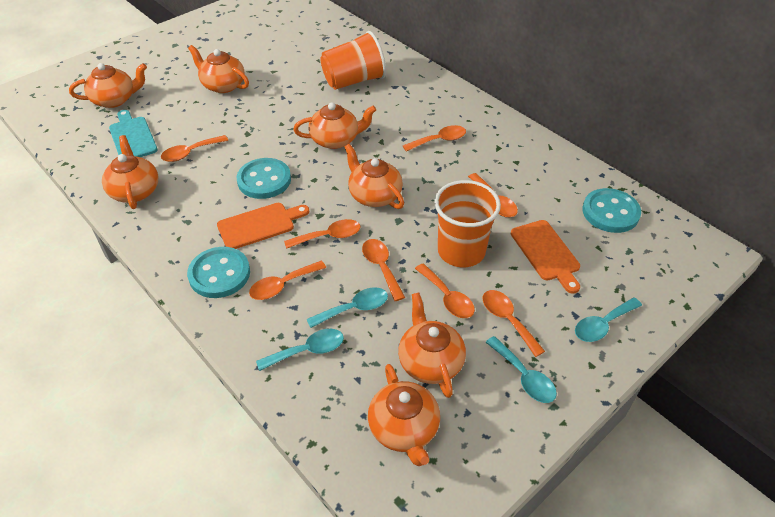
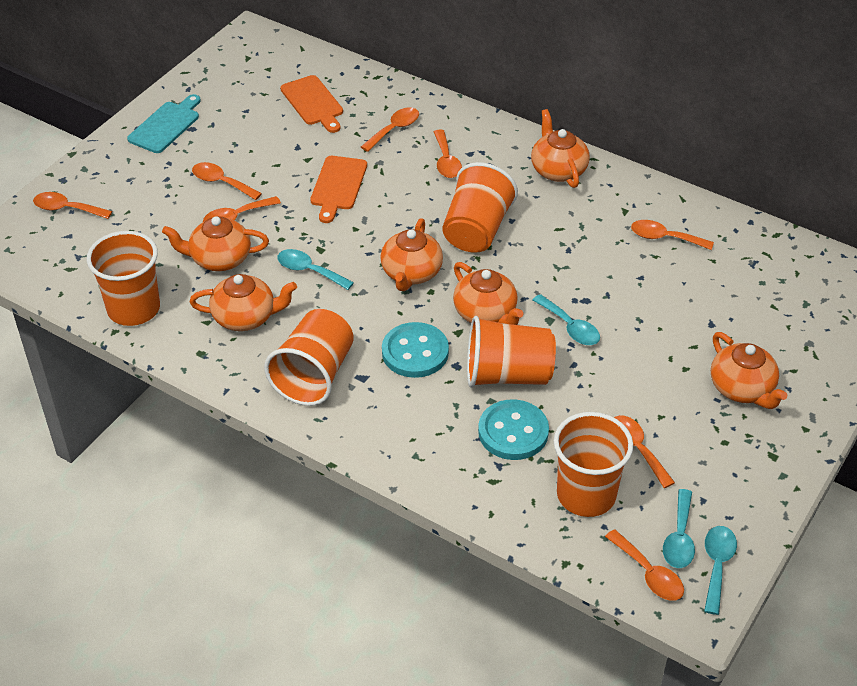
orange cup: [320,31,386,90] [434,180,501,267] = 2 -> [87,231,160,326] [264,309,354,406] [442,162,518,253] [467,316,556,388] [554,412,633,517] = 5
orange teapot: [69,63,147,108] [102,135,158,209] [188,45,249,93] [293,102,376,149] [345,144,404,209] [368,364,440,466] [398,293,466,398] = 7 -> [162,216,269,271] [189,274,297,331] [380,218,443,291] [453,262,524,325] [531,109,590,188] [711,332,787,409] = 6
turquoise button: [187,247,250,298] [237,158,291,199] [582,188,641,233] = 3 -> [382,322,449,378] [478,399,549,460] = 2

